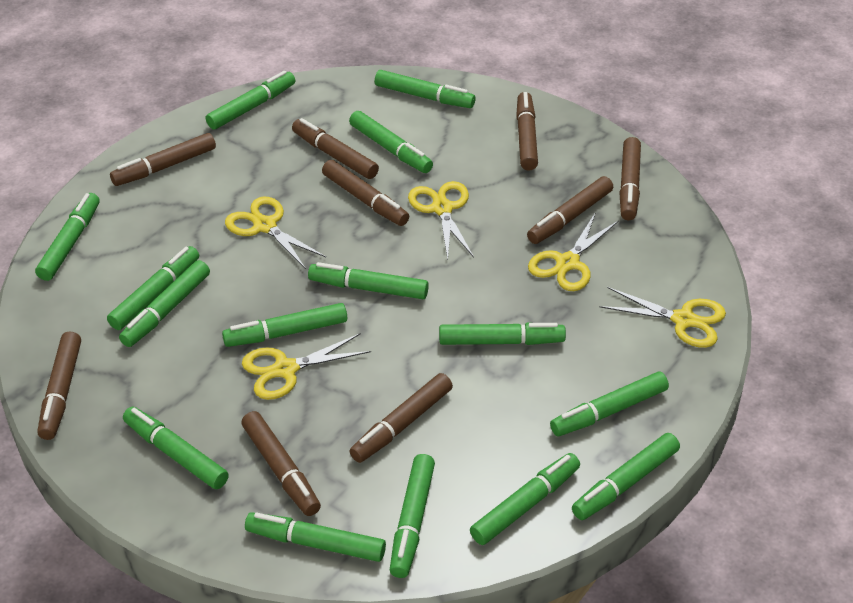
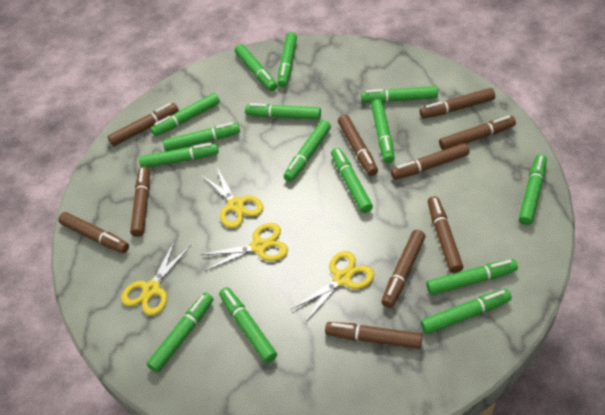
brown marker: [37,331,81,440] [110,133,216,186] [241,411,321,516] [292,118,379,179] [322,160,409,226] [349,373,453,463] [516,92,538,170] [527,176,613,244] [619,137,641,220] = 9 -> [58,212,129,253] [108,103,179,146] [130,167,150,237] [325,322,422,349] [338,115,378,176] [381,230,425,308] [391,143,469,180] [420,88,495,119] [428,196,463,273] [439,116,516,150] = 10
yellow scissors: [225,197,326,269] [242,333,371,400] [408,181,474,259] [528,212,619,291] [600,287,726,348] = 5 -> [121,240,191,315] [200,223,288,271] [201,168,263,228] [291,251,374,323] = 4

